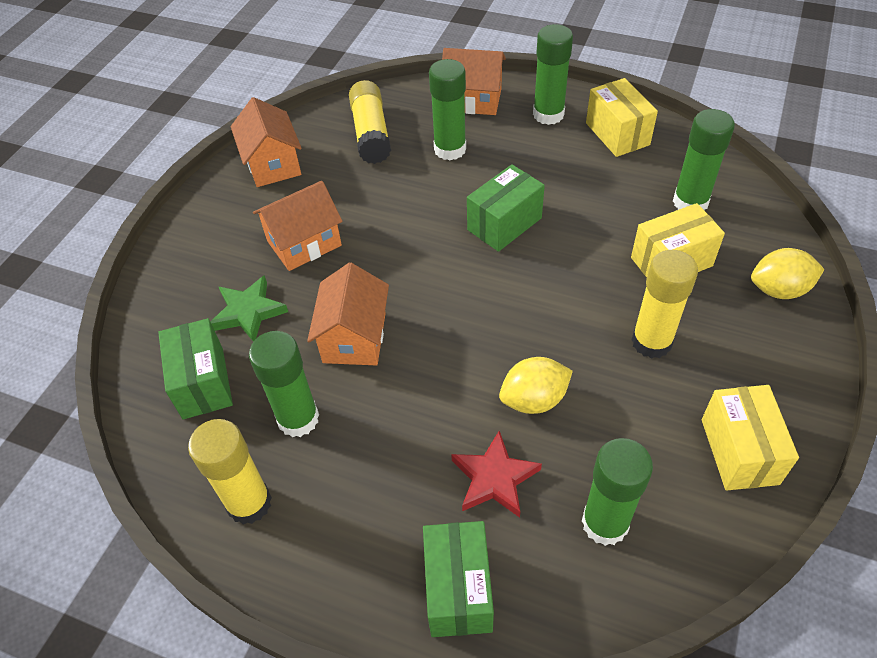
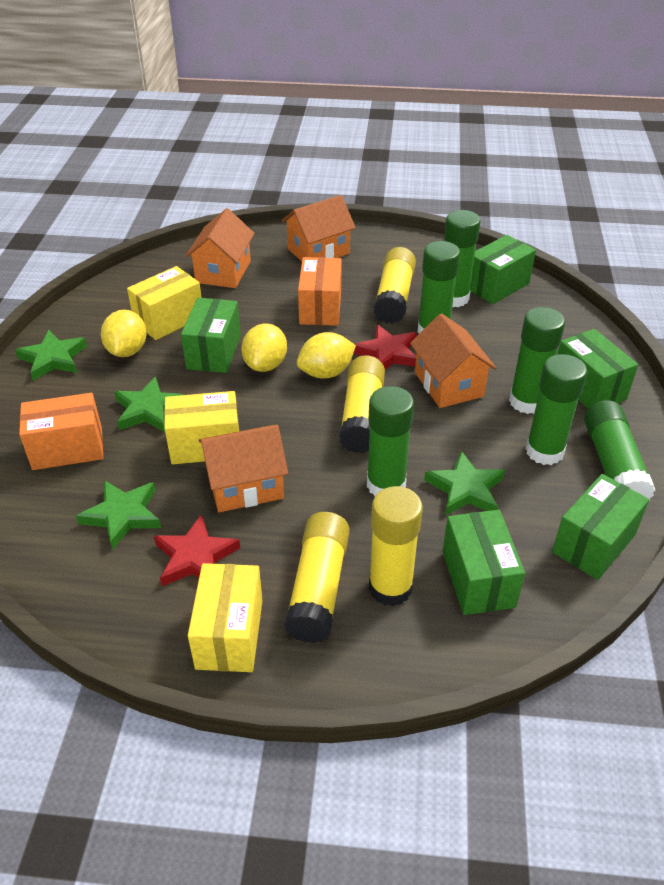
green box: [158,318,233,419] [423,521,494,637] [467,164,545,252] = 3 -> [181,298,241,373] [443,510,525,615] [470,235,536,304] [552,474,649,580] [557,329,638,408] = 5
green glue stick: [249,331,319,437] [429,59,466,160] [533,24,573,125] [582,438,653,546] [673,109,735,210] = 5 -> [367,386,414,496] [418,241,460,334] [444,210,481,307] [509,307,565,414] [525,354,587,465] [584,400,655,501] = 6
green star: [211,275,288,342] = 1 -> [15,330,87,381] [76,480,161,550] [114,377,184,432] [424,451,505,516] = 4
orange box: none = 0 -> [19,393,103,470] [298,257,342,326] = 2
red star: [451,431,542,518] = 1 -> [154,514,240,586] [353,325,417,370] = 2
yellow glue stick: [188,419,272,524] [349,80,391,164] [632,250,698,359] = 3 -> [284,512,350,643] [339,355,385,453] [369,486,423,606] [374,247,416,324] = 4
yellow lemon: [499,357,573,414] [751,248,824,299] = 2 -> [101,310,147,357] [241,323,287,372] [297,332,356,379] = 3

